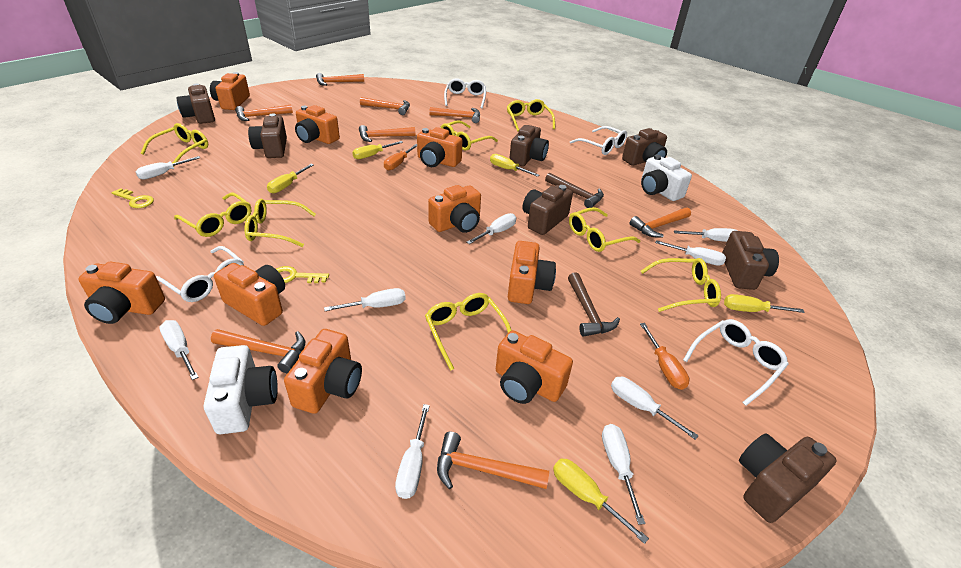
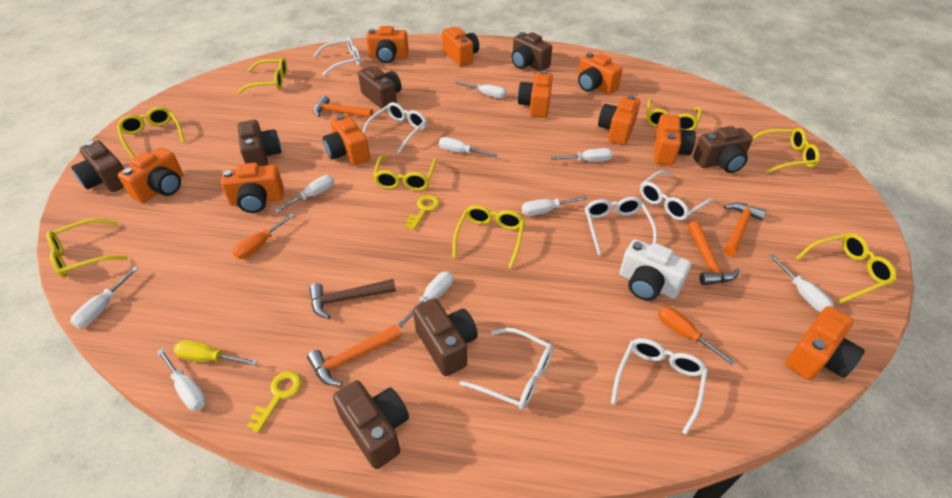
brown hammer: [545,173,604,208] [568,272,620,337] = 2 -> [309,279,396,319] = 1
orange camera: [78,262,165,324] [210,72,250,110] [214,263,285,326] [284,329,362,414] [295,105,340,144] [417,127,462,167] [428,185,481,233] [496,330,573,404] [508,241,556,304] = 9 -> [118,147,183,203] [221,163,284,213] [323,114,370,165] [366,26,409,63] [442,27,479,67] [518,70,553,118] [578,53,623,95] [598,95,640,145] [654,114,696,166] [785,306,865,380] = 10
orange hammer: [211,329,306,373] [235,105,293,121] [316,73,364,86] [359,125,415,142] [360,97,410,115] [429,107,480,123] [437,432,549,489] [630,207,691,238] = 8 -> [307,325,402,386] [313,95,373,118] [688,221,740,285] [724,202,766,256] = 4
white camera: [204,345,278,434] [641,155,692,201] = 2 -> [619,239,691,301] = 1
white glasses: [156,246,244,302] [444,78,486,108] [570,126,627,155] [683,319,789,406] = 4 -> [314,37,361,76] [363,102,427,153] [459,328,553,410] [585,197,657,255] [611,338,708,435] [640,170,714,221] = 6
yellow screwdriver: [267,164,314,193] [352,141,403,159] [490,154,540,177] [553,459,649,544] [724,294,805,313] = 5 -> [173,340,257,366] = 1

